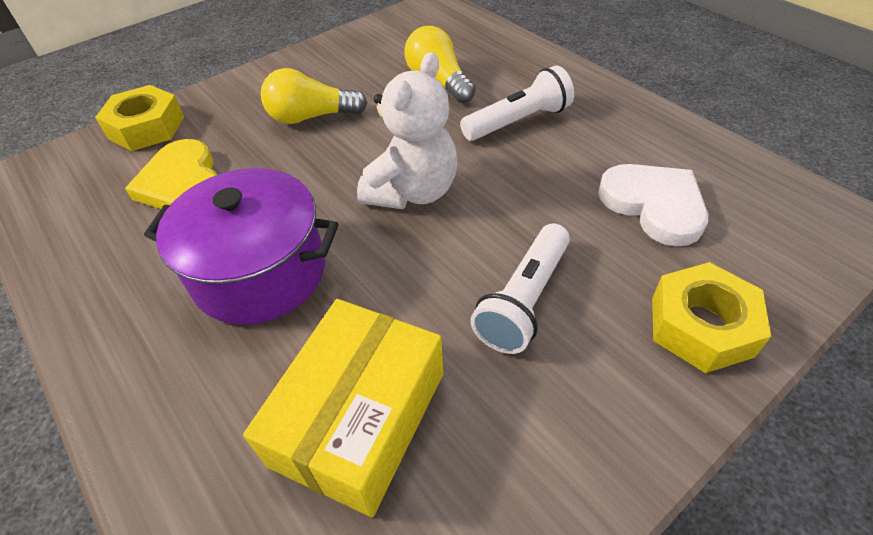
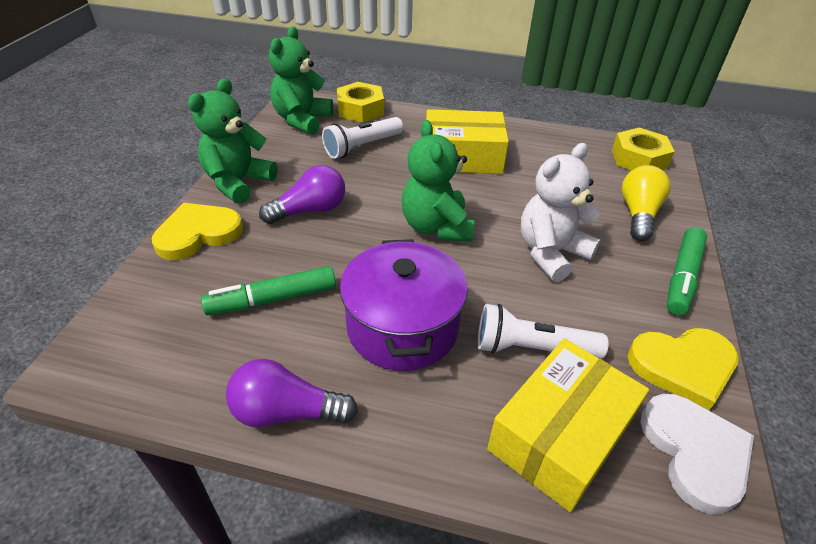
green marker: none = 0 -> [201,266,336,315] [667,227,707,315] = 2
green teddy bear: none = 0 -> [188,78,278,204] [269,26,333,135] [401,120,474,242] = 3
purple light bulb: none = 0 -> [226,359,358,428] [259,165,345,224] = 2
yellow box: [243,299,443,517] = 1 -> [426,109,509,174] [487,338,649,512] = 2
yellow heart: [125,139,217,209] = 1 -> [152,203,243,260] [627,328,739,410] = 2
yellow light bulb: [261,68,368,124] [404,26,476,103] = 2 -> [621,165,670,241] = 1

